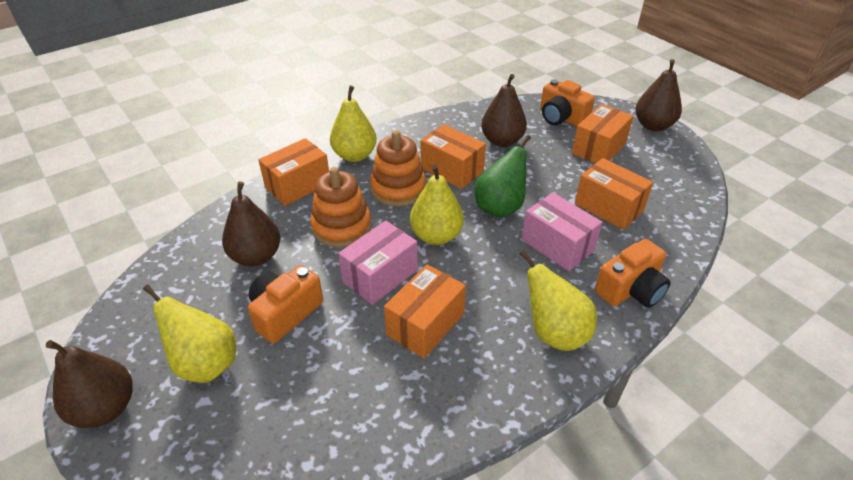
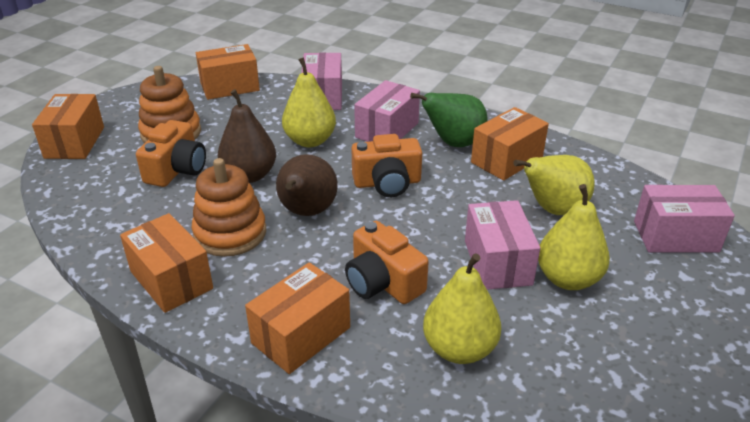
brown pear: [46,340,133,428] [222,182,280,266] [481,74,527,147] [636,59,682,131] = 4 -> [217,89,276,183] [276,154,338,216] = 2
pink box: [338,221,418,305] [522,193,602,271] = 2 -> [301,52,342,110] [354,80,420,142] [465,200,540,290] [634,185,735,252] = 4

